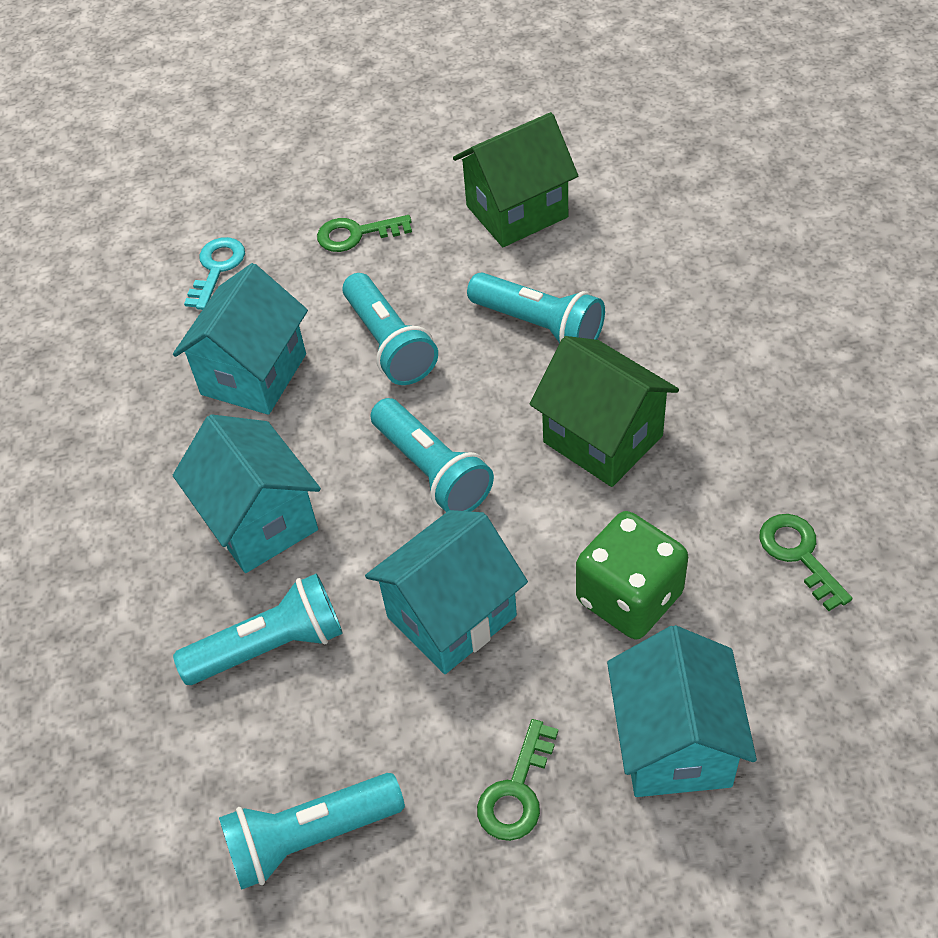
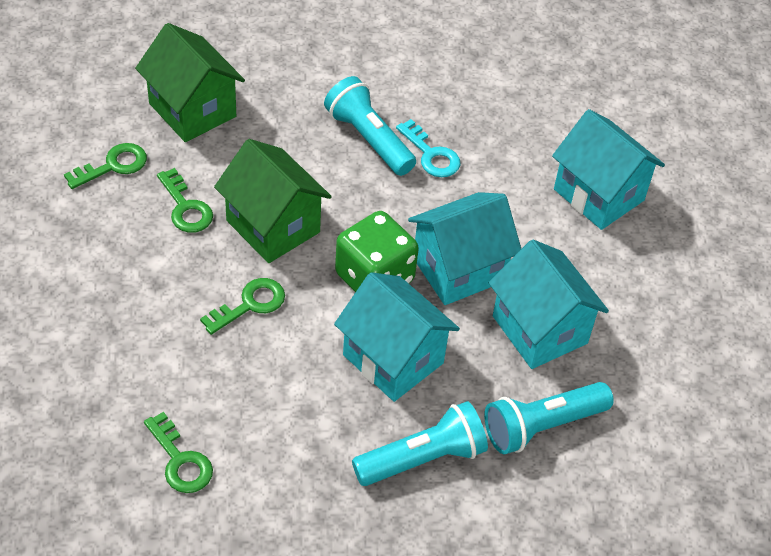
green key: [317,215,412,252] [477,719,558,841] [760,514,852,611] = 3 -> [64,143,147,189] [144,412,213,493] [157,168,213,233] [200,278,285,335] = 4
turquoise flashlight: [173,573,343,685] [219,773,405,890] [342,273,438,385] [371,398,494,512] [467,272,605,343] = 5 -> [324,76,416,176] [352,401,488,486] [484,382,614,454] = 3

